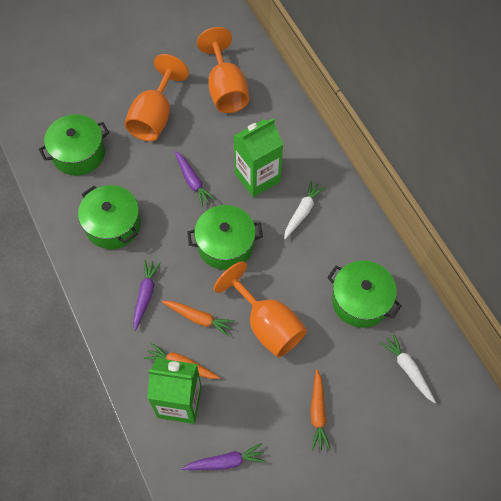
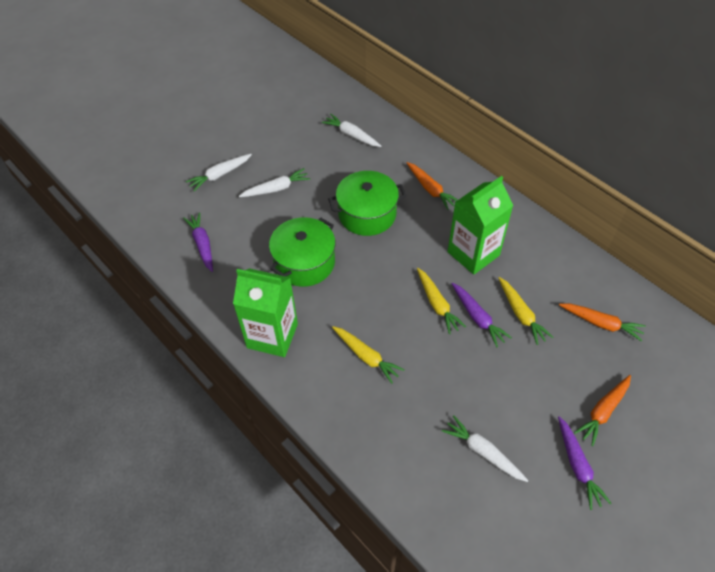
green pot: [39,114,109,175] [78,185,141,249] [187,205,263,270] [327,261,402,328] = 4 -> [269,217,336,287] [328,171,406,236] = 2
orange goblet: [124,54,189,141] [197,27,249,113] [214,261,307,358] = 3 -> none = 0
white carrot: [284,180,325,239] [380,334,436,403] = 2 -> [186,154,252,191] [239,168,310,197] [322,114,381,147] [442,415,529,482] = 4
yellow carrot: none = 0 -> [332,326,405,384] [417,268,466,334] [499,277,553,345] = 3

